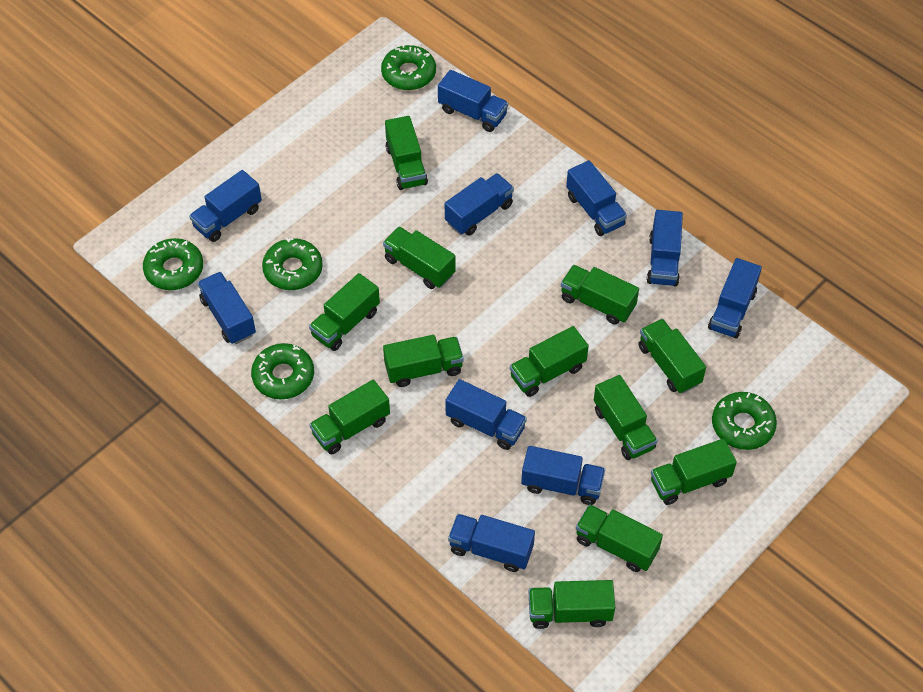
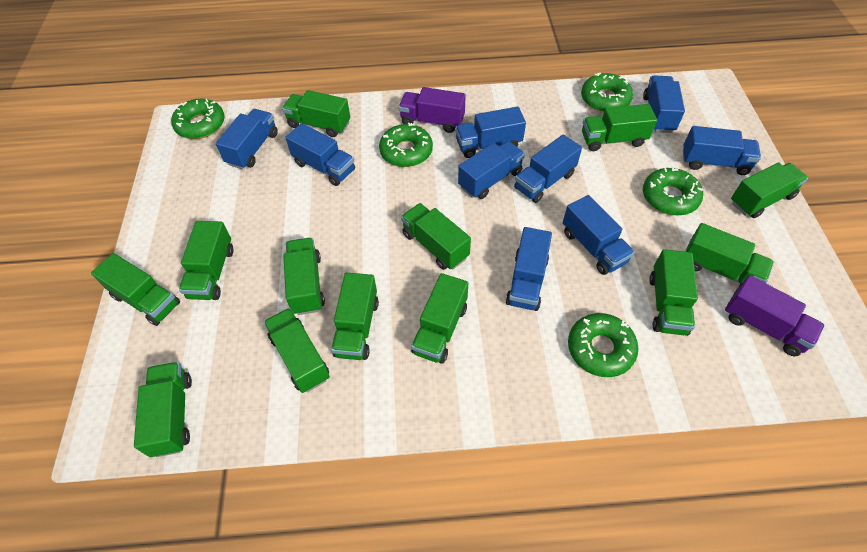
blue truck: [189,170,262,242] [198,272,256,344] [438,70,508,132] [445,173,514,236] [445,379,527,450] [448,514,535,572] [521,446,605,505] [566,160,627,236] [647,210,683,286] [708,258,762,339] = 10 -> [216,109,278,169] [285,123,355,186] [455,106,526,158] [458,141,525,199] [505,227,552,311] [514,134,582,203] [563,195,635,275] [643,75,685,133] [683,126,761,175] = 9
green truck: [309,273,380,351] [309,380,390,454] [383,227,456,289] [383,335,464,387] [385,116,428,190] [510,326,589,397] [529,580,615,629] [561,265,639,325] [576,504,663,572] [594,375,658,460] [639,319,706,394] [651,439,737,505] = 12 -> [91,253,180,326] [134,362,192,457] [179,221,233,300] [264,308,330,393] [282,90,350,137] [283,238,325,315] [331,273,379,360] [401,203,471,270] [411,273,468,364] [582,104,657,151] [649,249,698,336] [685,223,774,286] [731,162,808,218] = 13
purple truck: none = 0 -> [399,87,466,133] [725,275,825,356] = 2

